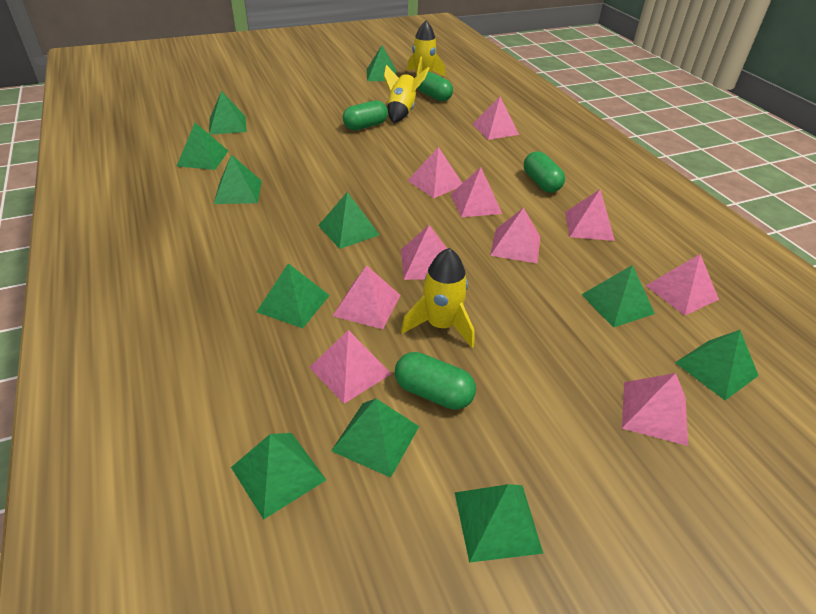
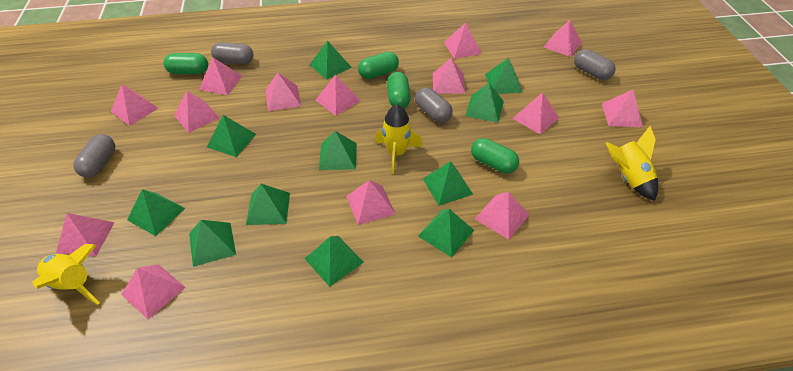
grey capsule: none = 0 -> [73,134,115,178] [211,42,254,65] [415,87,453,123] [574,49,616,80] = 4
pink pyramid: [309,330,392,404] [333,265,401,329] [401,225,447,280] [408,147,462,198] [450,167,502,217] [472,97,519,140] [490,208,540,264] [565,189,615,241] [622,373,688,446] [646,254,719,316] = 10 -> [56,213,115,256] [111,84,158,126] [121,264,186,320] [174,91,220,133] [199,57,242,95] [266,73,301,111] [316,75,361,116] [346,180,395,225] [433,58,465,94] [444,23,482,59] [475,192,530,240] [512,92,559,135] [544,20,582,57] [602,90,643,127] = 14

